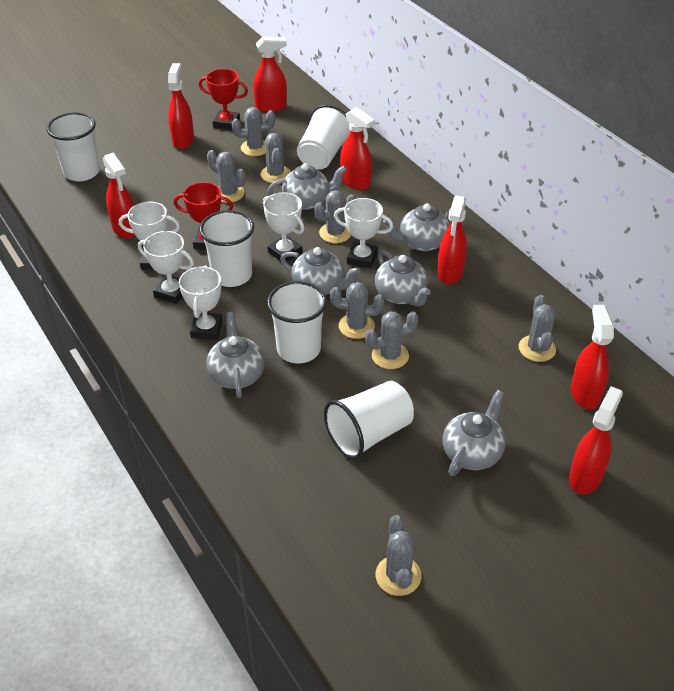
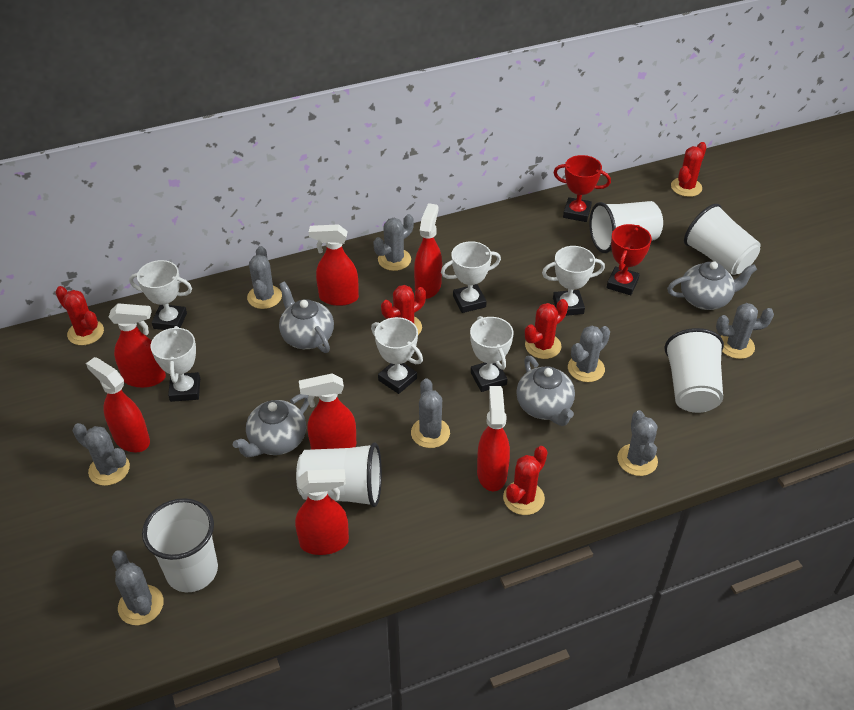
grey teapot: [206,312,265,398] [268,163,347,210] [280,247,361,295] [375,250,431,307] [383,203,464,251] [442,390,506,476] = 6 -> [233,394,309,457] [279,282,334,353] [516,356,575,426] [667,261,757,310] = 4
red cactus: none = 0 -> [55,286,104,345] [381,285,426,335] [503,446,548,515] [525,299,568,359] [671,142,707,197] = 5
white trophy: [119,202,180,270] [138,231,194,304] [179,265,223,339] [263,192,304,262] [334,198,393,268] = 5 -> [129,260,192,330] [150,326,200,402] [371,317,423,394] [441,241,501,313] [470,316,514,392] [542,246,605,316] = 6

